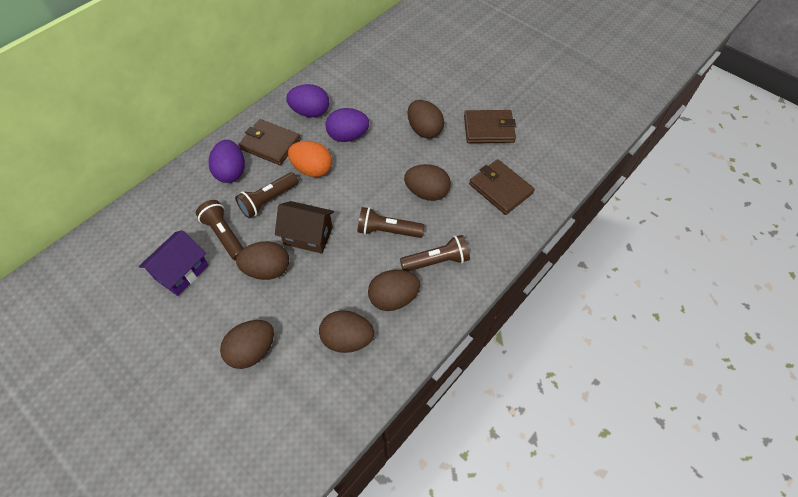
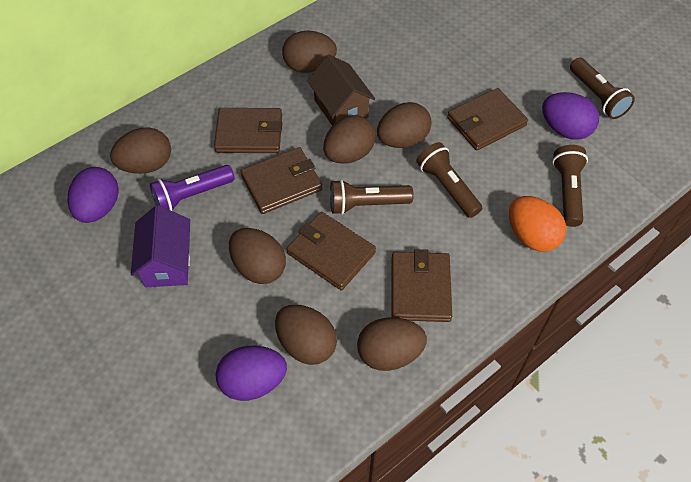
brown egg: [220,320,274,369] [236,241,289,280] [319,310,374,353] [368,270,420,311] [404,164,451,201] [407,100,444,138] = 6 -> [110,128,171,174] [229,228,286,284] [275,305,337,365] [282,31,337,73] [323,115,376,163] [357,317,427,371] [377,102,432,148] = 7
brown wallet: [238,119,301,165] [464,110,516,143] [469,159,535,215] = 3 -> [214,108,282,153] [240,147,322,214] [287,212,376,290] [391,249,452,322] [447,88,528,151] = 5
purple flashlight: none = 0 -> [150,165,235,211] = 1

